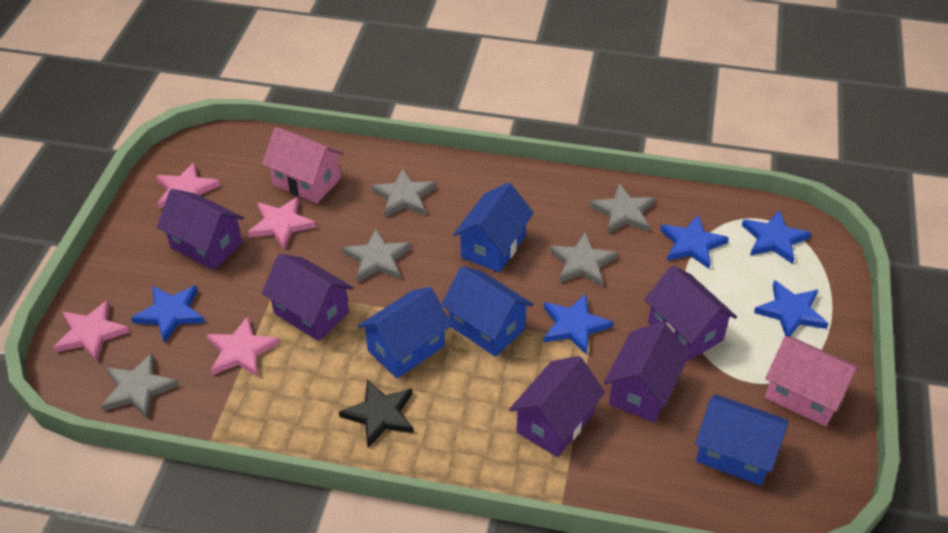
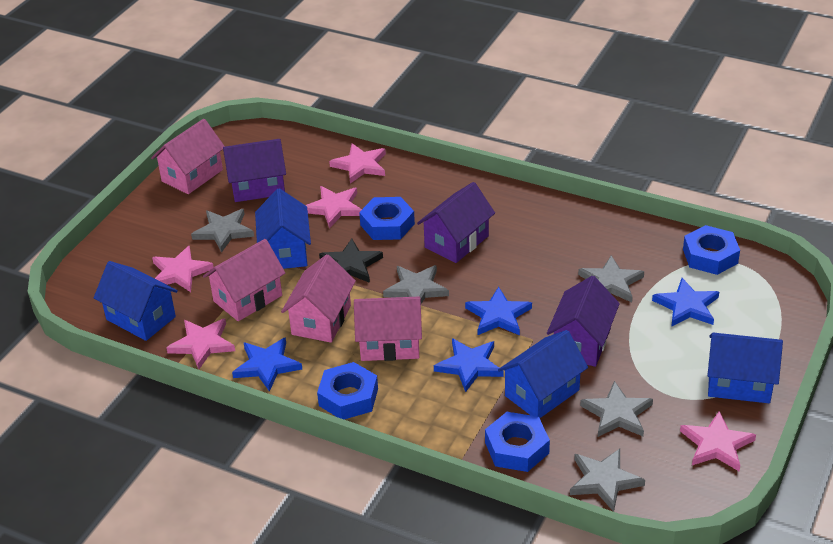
blue nut: none = 0 -> [317,362,378,419] [359,197,415,240] [485,412,550,472] [683,225,740,275] = 4
blue star: [131,286,205,343] [544,294,613,355] [660,215,729,269] [742,210,811,264] [754,280,829,336] = 5 -> [232,337,302,392] [434,338,503,392] [465,287,532,335] [652,278,719,327] = 4
pink house: [262,127,344,203] [765,336,859,427] = 2 -> [151,119,225,194] [203,239,286,321] [281,254,356,343] [354,297,422,361] = 4
pink star: [54,300,130,361] [156,162,221,209] [206,316,280,377] [248,197,316,249] = 4 -> [152,246,214,292] [166,318,235,369] [305,186,362,228] [329,143,386,184] [680,411,756,471] = 5
purple house: [157,189,244,270] [262,254,353,341] [509,356,605,457] [604,322,690,423] [644,265,737,361] = 5 -> [223,139,286,202] [417,182,495,263] [547,276,620,367] = 3

